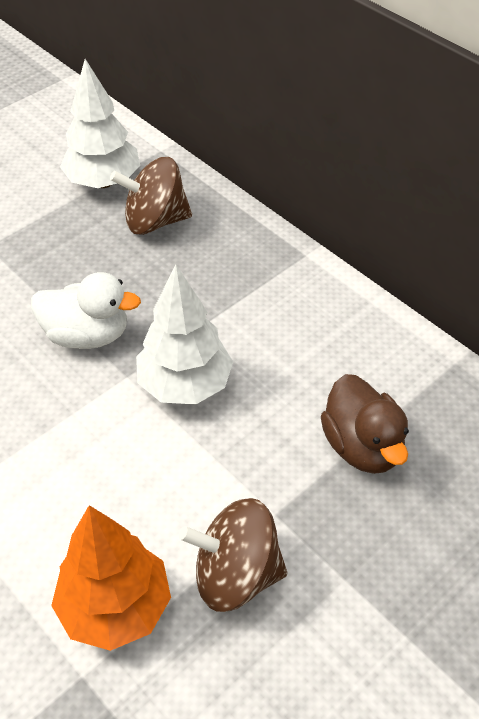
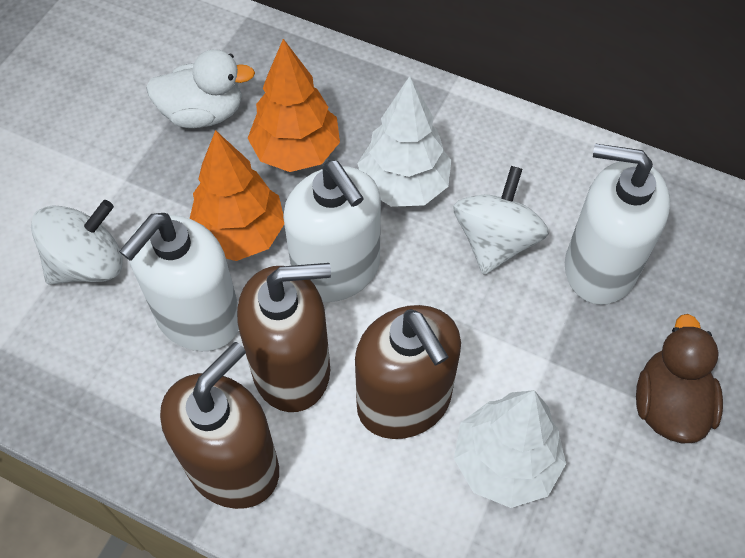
brown soap dispenser: none = 0 -> [160,342,279,509] [237,263,331,412] [355,305,461,439] = 3
brown spinning top: [110,157,192,235] [179,498,287,612] = 2 -> none = 0
orange tree: [51,505,171,651] = 1 -> [189,130,284,261] [248,39,340,172] = 2
white soap dispenser: none = 0 -> [119,213,239,351] [283,160,381,302] [565,143,670,305] = 3
white spinning top: none = 0 -> [31,200,123,285] [453,166,549,275] = 2

